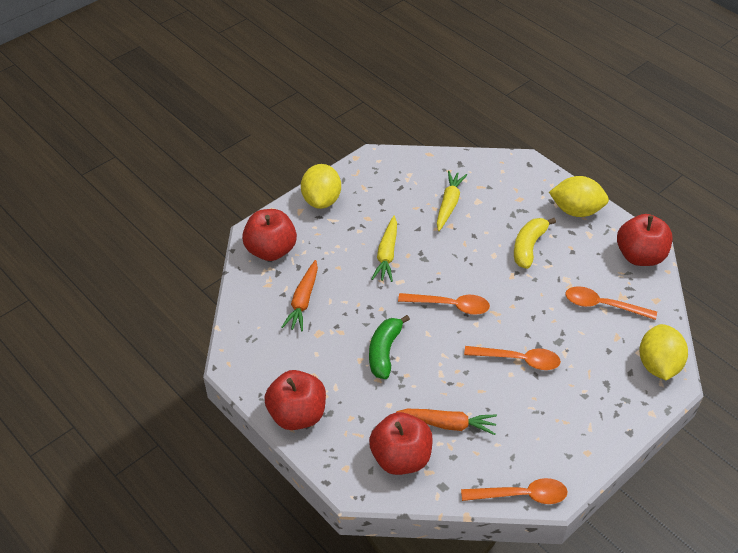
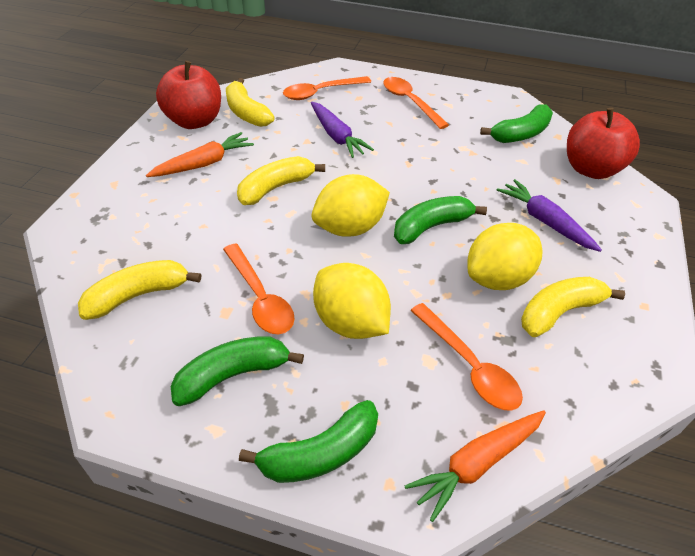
green banana: [369,315,410,379] = 1 -> [170,336,304,406] [239,400,378,483] [394,196,487,244] [480,104,553,143] = 4
purple carrot: none = 0 -> [311,102,374,158] [497,179,602,252] = 2
red apple: [242,209,297,261] [265,370,326,430] [369,412,433,475] [617,214,673,266] = 4 -> [156,61,221,129] [567,108,640,179] = 2
yellow banana: [514,218,556,269] = 1 -> [78,260,201,320] [226,78,275,127] [237,156,325,205] [521,277,625,337] = 4
yellow carrot: [372,216,397,282] [437,171,467,231] = 2 -> none = 0

